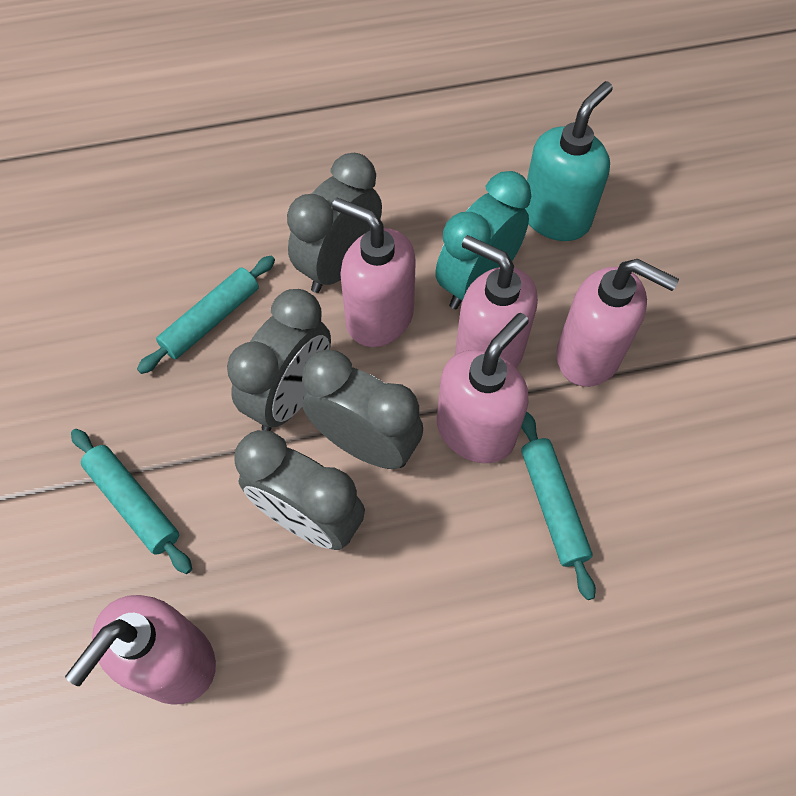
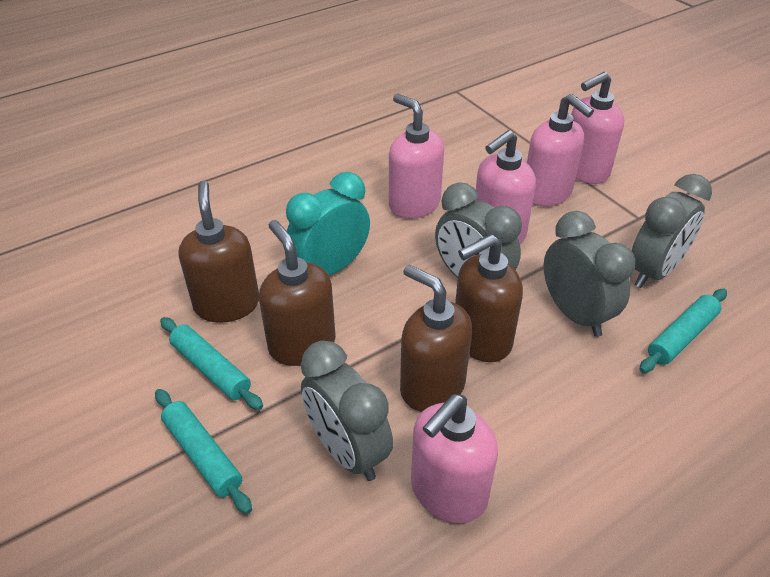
brown soap dispenser: none = 0 -> [179,181,259,323] [259,220,336,366] [400,264,472,412] [455,234,523,362] = 4
turquoise soap dispenser: [525,81,613,241] = 1 -> none = 0

